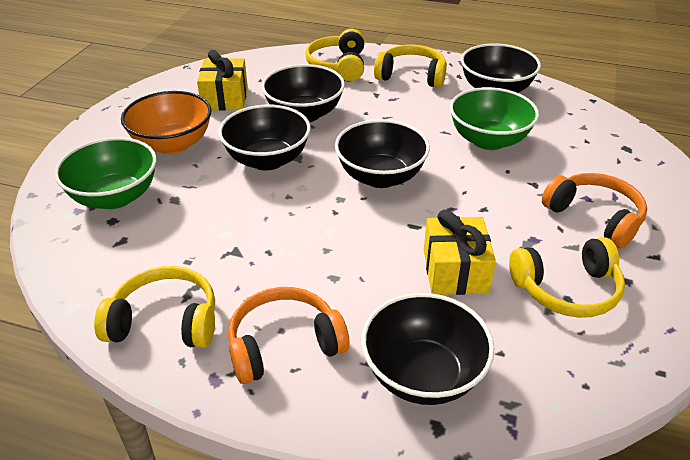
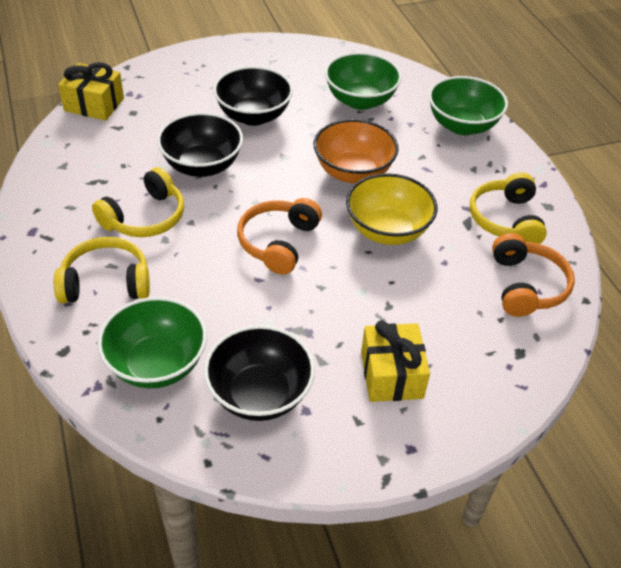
black bowl: [218,105,311,171] [261,64,345,122] [335,119,430,188] [361,293,494,405] [461,43,541,93] = 5 -> [157,112,243,177] [204,325,315,421] [213,66,293,126] = 3
green bowl: [54,137,157,209] [450,87,539,150] = 2 -> [97,297,207,389] [325,52,402,110] [429,76,508,135] = 3
yellow bowl: none = 0 -> [346,173,437,245] = 1
yellow headphones: [94,266,215,348] [305,29,364,81] [374,45,447,88] [509,237,625,318] = 4 -> [54,237,150,303] [92,167,184,237] [470,172,547,244] = 3

